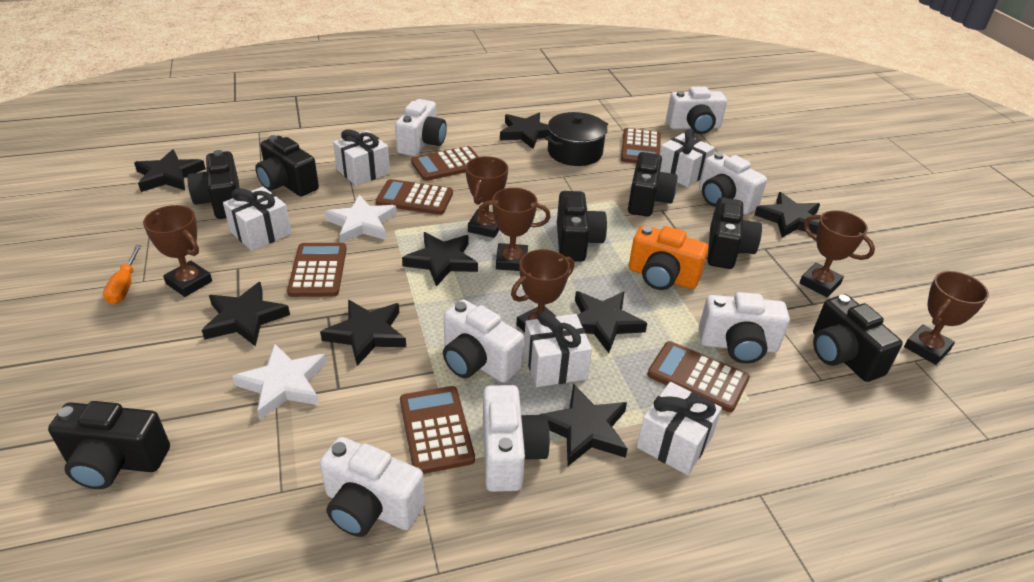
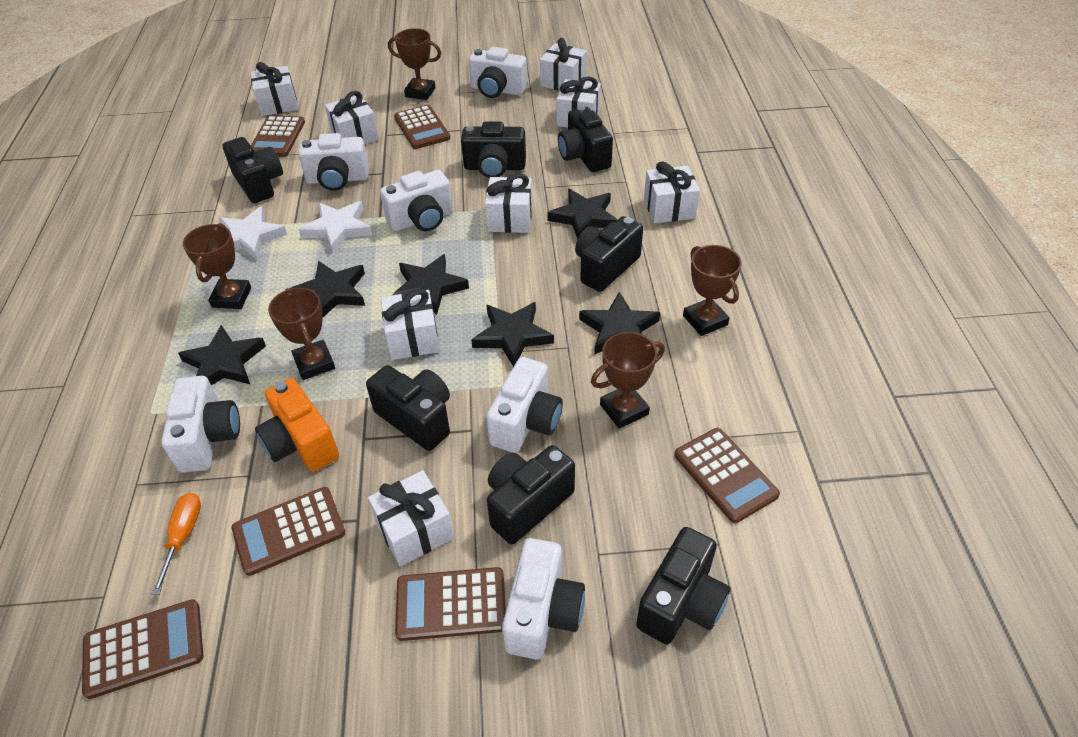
black pot: [545,112,608,166] = 1 -> none = 0
black star: [134,149,206,192] [202,282,290,347] [320,300,406,366] [402,232,478,287] [500,113,549,149] [539,384,628,466] [575,291,647,353] [754,192,820,238] = 8 -> [178,325,266,386] [290,261,365,317] [392,254,469,315] [471,302,554,367] [547,189,617,240] [579,292,660,355] = 6
brown trophy: [143,205,212,297] [466,156,508,238] [478,188,550,271] [511,249,574,332] [799,210,875,297] [904,271,989,365] = 6 -> [183,223,251,309] [268,288,335,380] [388,28,441,100] [591,332,665,429] [683,245,742,336] = 5
white camera: [320,437,425,537] [395,99,447,156] [443,299,524,383] [483,385,550,492] [666,87,727,134] [699,152,767,215] [699,292,790,363] = 7 -> [161,376,240,473] [298,133,369,191] [380,170,453,231] [469,47,527,98] [486,357,563,453] [502,538,585,660] = 6
white gift: [223,187,291,251] [333,129,390,186] [524,311,592,387] [637,382,722,475] [660,129,715,187] = 5 -> [251,62,298,116] [325,91,379,144] [368,470,454,566] [381,289,440,360] [485,174,532,233] [540,38,587,91] [556,77,601,128] [644,161,700,224] = 8

